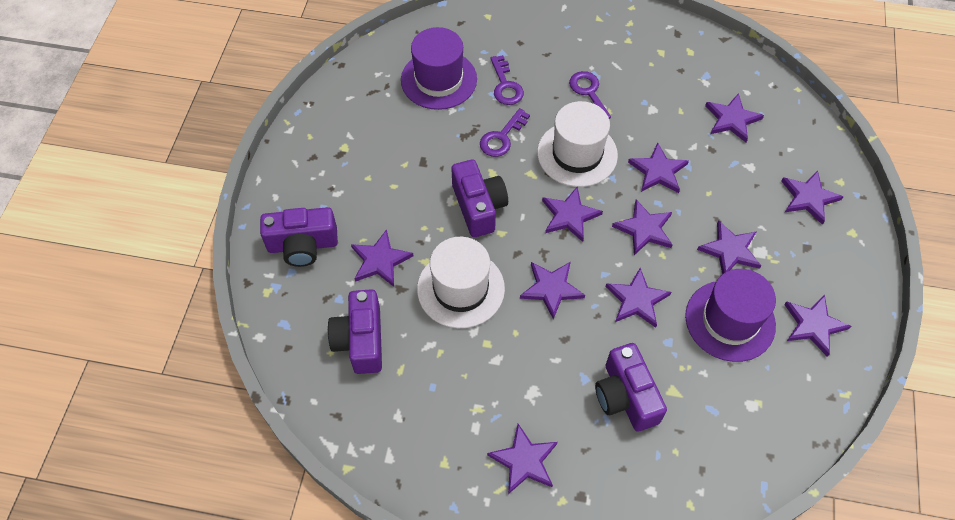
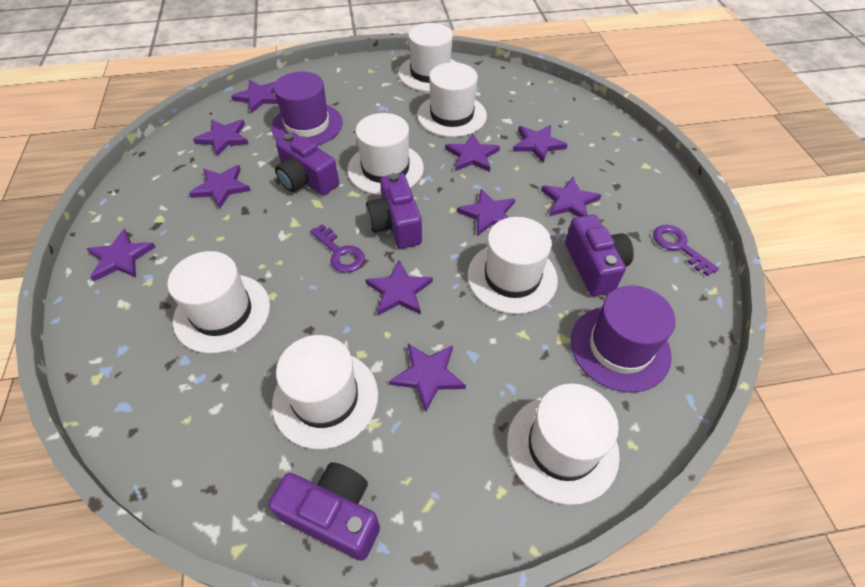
purple key: [480,108,530,157] [490,55,524,105] [569,71,611,119] = 3 -> [310,224,365,273] [653,225,719,276] = 2
purple star: [351,229,413,287] [487,424,558,494] [520,262,585,319] [542,187,603,242] [605,268,671,328] [612,200,672,255] [628,142,689,193] [697,220,761,274] [705,93,764,142] [781,170,844,225] [784,294,851,357] = 11 -> [87,229,156,281] [189,165,251,208] [193,120,249,157] [231,80,278,113] [365,260,433,315] [389,344,466,412] [445,133,500,172] [457,189,515,236] [513,125,568,163] [541,177,601,217] = 10
white hat: [417,237,505,328] [537,101,618,187] = 2 -> [167,251,270,353] [272,335,378,449] [347,113,424,195] [398,23,457,92] [417,62,487,137] [468,217,558,314] [507,383,620,505] = 7

